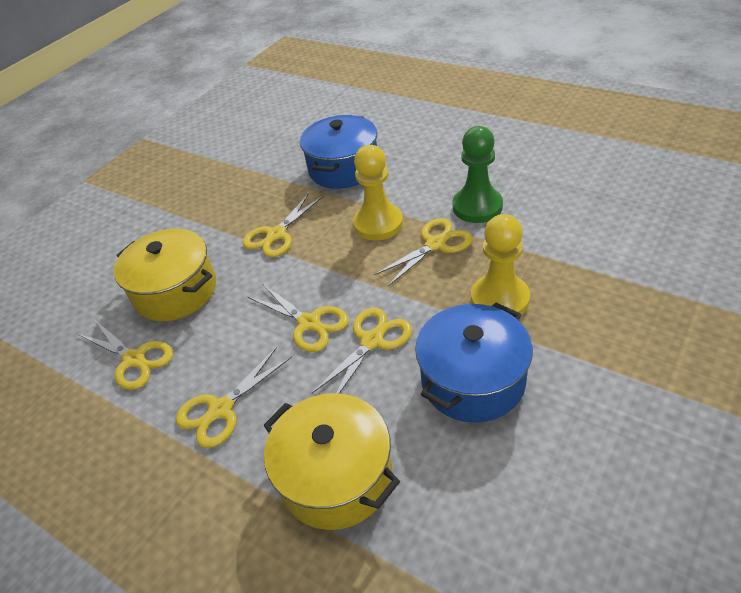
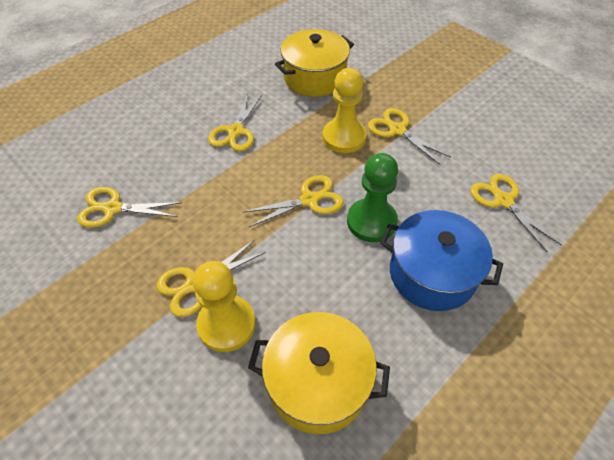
blue pot: [300,115,377,189] [415,303,533,423] = 2 -> [380,210,503,311] = 1

